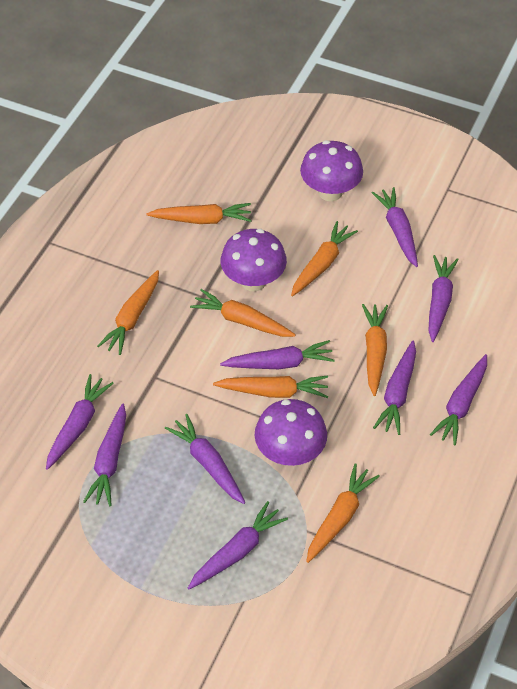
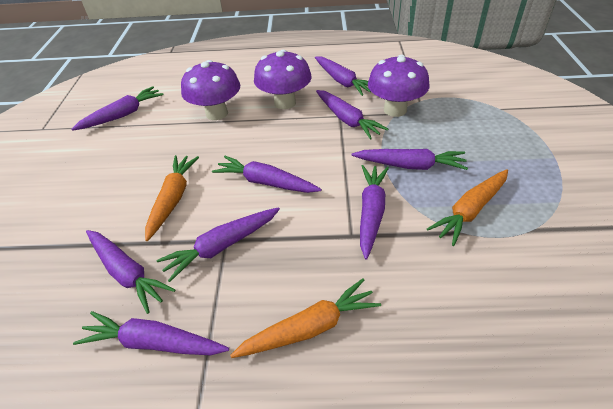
orange carrot: [97,270,159,355] [146,203,252,224] [190,289,296,337] [213,376,328,398] [291,221,358,296] [306,463,380,563] [362,304,388,396] = 7 -> [145,155,199,241] [230,279,381,358] [427,169,508,246] = 3

